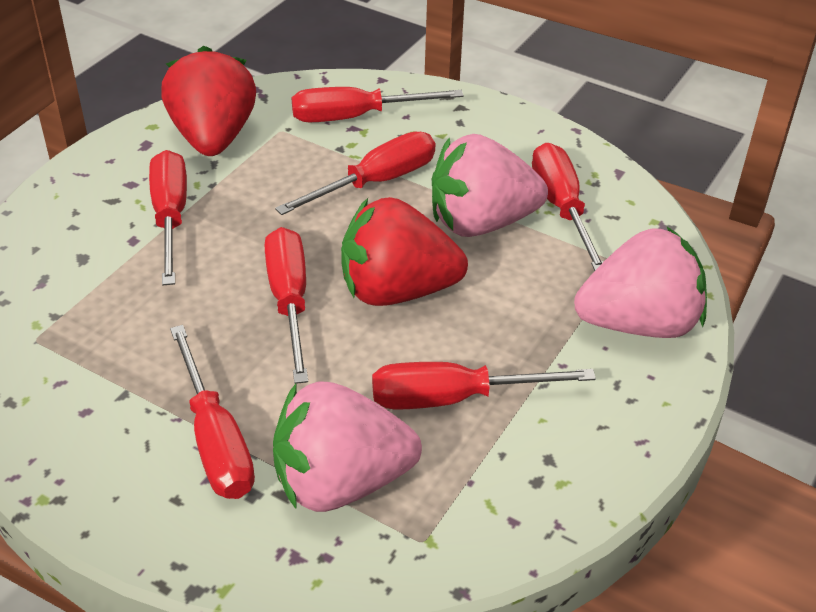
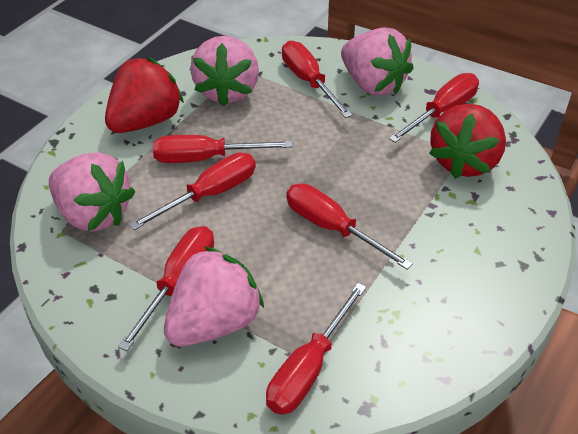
pink strawberry: [273,381,422,512] [432,134,548,237] [574,227,707,338] = 3 -> [49,152,135,232] [164,246,264,346] [190,36,259,107] [341,27,414,95] = 4

